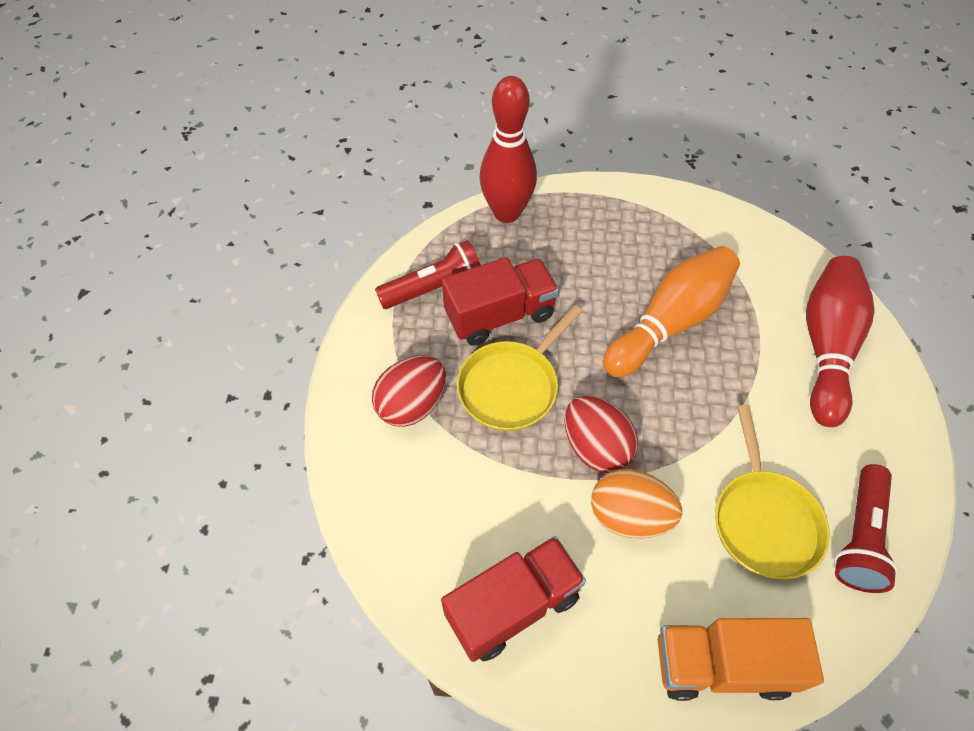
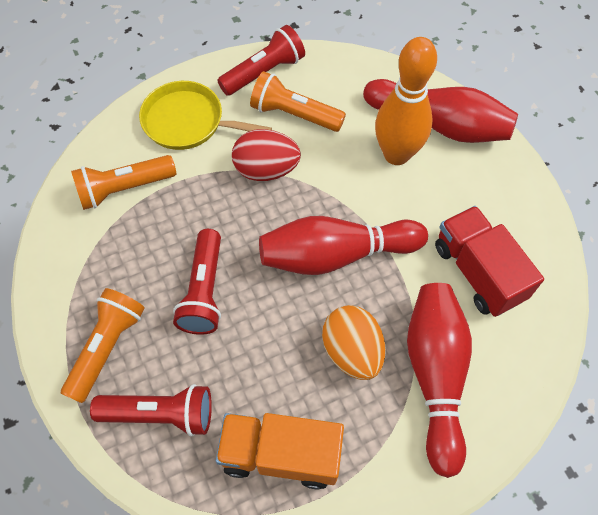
orange flashlight: none = 0 -> [61,288,145,403] [71,155,176,210] [250,71,346,132] = 3
red bowling pin: [479,76,537,223] [806,256,875,427] = 2 -> [259,216,428,275] [363,79,518,143] [407,283,472,478] = 3
red egg: [372,356,446,427] [565,396,638,473] = 2 -> [232,129,301,181] = 1
red flashlight: [375,240,481,309] [834,464,898,593] = 2 -> [90,384,212,437] [173,229,221,335] [217,25,305,96] = 3
red truck: [441,536,586,662] [442,257,559,346] = 2 -> [435,206,544,317] = 1
yellow pan: [457,305,582,431] [715,405,830,580] = 2 -> [139,81,272,150] = 1

